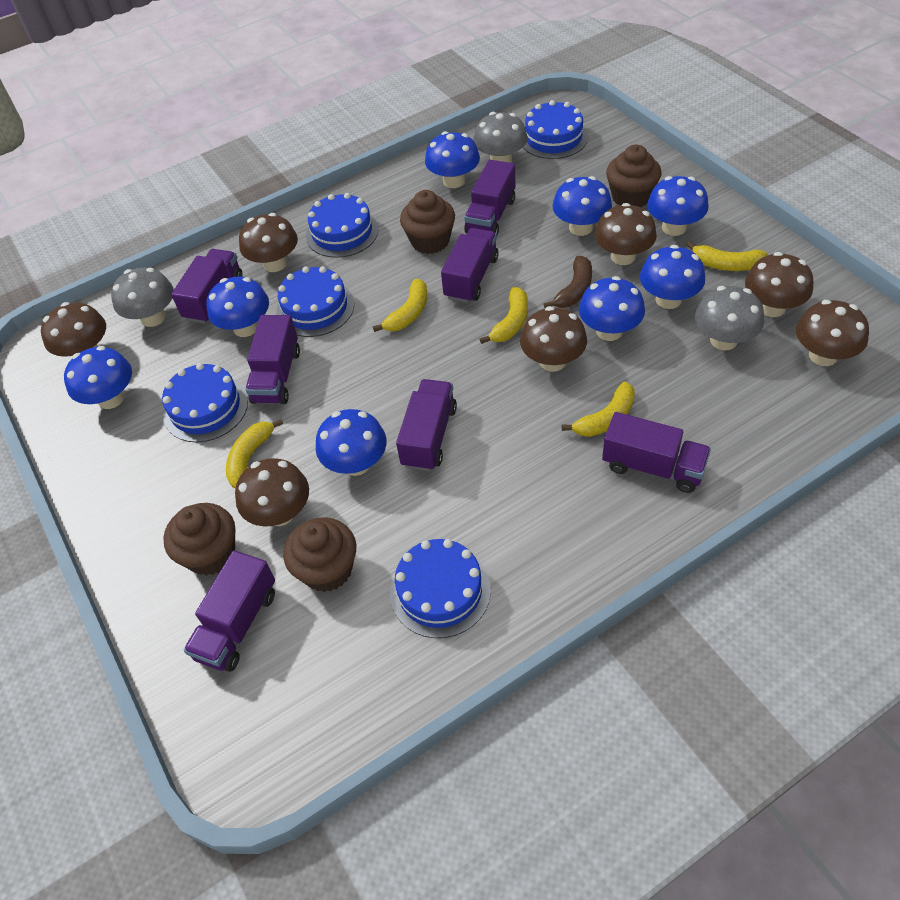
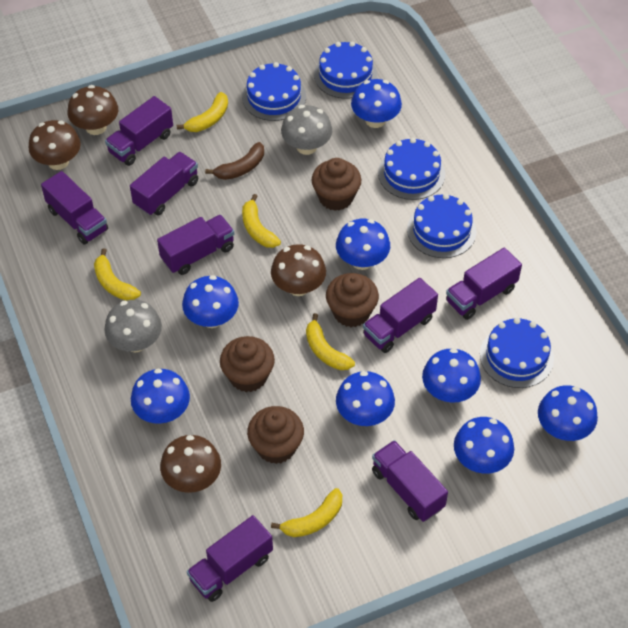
brown mushroom: [41,302,106,357] [235,458,309,527] [239,213,298,272] [520,306,587,372] [595,203,657,265] [745,252,814,317] [796,300,869,366] = 7 -> [28,120,81,170] [68,85,118,135] [160,435,221,493] [271,244,326,296] = 4
grey mushroom: [111,268,174,327] [473,112,528,163] [695,286,764,350] = 3 -> [104,300,162,352] [281,105,332,155] = 2
purple truck: [171,249,243,324] [184,550,275,672] [245,315,300,404] [396,379,457,471] [441,228,499,303] [464,160,516,235] [602,412,711,493] = 7 -> [41,171,108,245] [105,96,173,166] [130,152,198,216] [157,215,234,275] [187,515,273,602] [363,278,438,353] [372,440,448,522] [446,248,522,320] = 8

